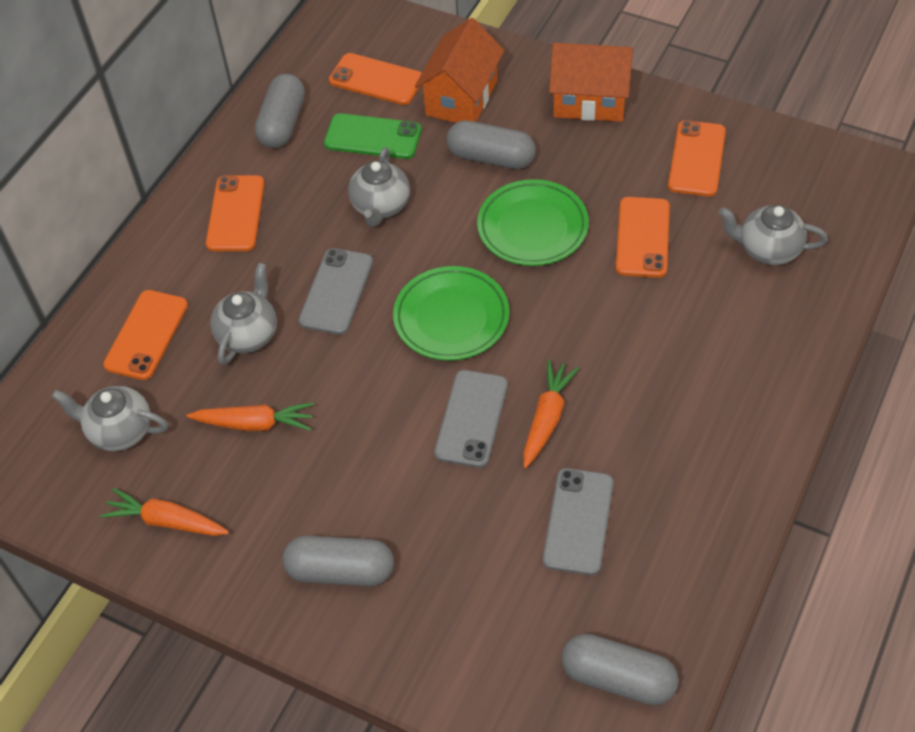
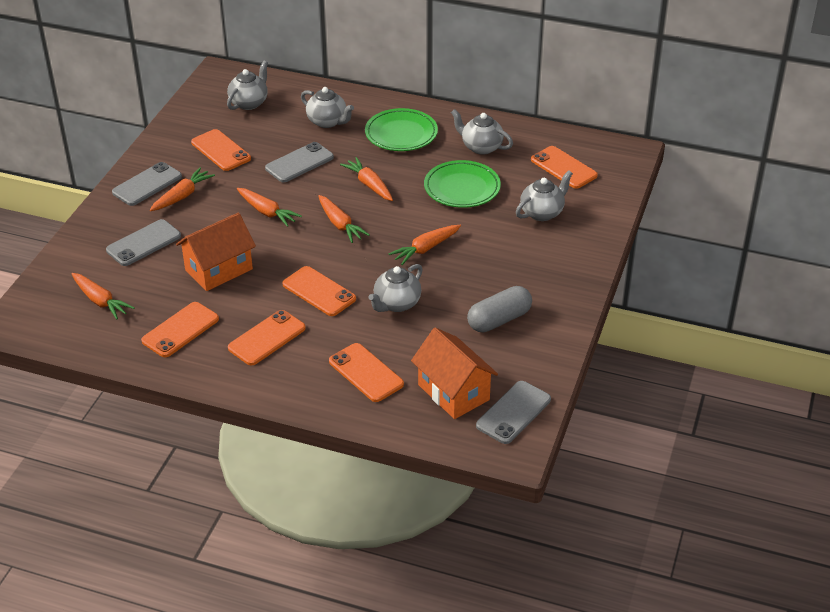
green phone: [324,113,422,159] = 1 -> none = 0
grey capsule: [255,74,305,148] [283,536,394,586] [446,120,536,169] [562,634,679,706] = 4 -> [467,286,532,332] = 1
grey phone: [298,248,373,335] [434,370,508,468] [543,468,614,575] = 3 -> [106,219,181,266] [112,162,182,206] [265,142,334,182] [476,381,551,444] = 4
grey teapot: [52,386,168,451] [210,263,277,365] [348,147,410,227] [719,205,828,265] = 4 -> [227,61,268,110] [301,87,354,128] [368,264,423,312] [451,109,513,155] [516,170,573,221] = 5
orange carrot: [100,488,229,536] [187,402,314,431] [523,360,579,468] = 3 -> [72,273,135,320] [150,168,215,211] [237,188,302,227] [319,195,370,243] [340,157,393,201] [389,225,461,265] = 6
orange phone: [103,290,188,380] [206,175,265,251] [329,53,422,105] [616,197,670,278] [668,120,726,197] = 5 -> [141,302,219,357] [191,129,251,171] [228,310,306,366] [282,266,356,316] [329,343,404,402] [531,146,598,189] = 6

